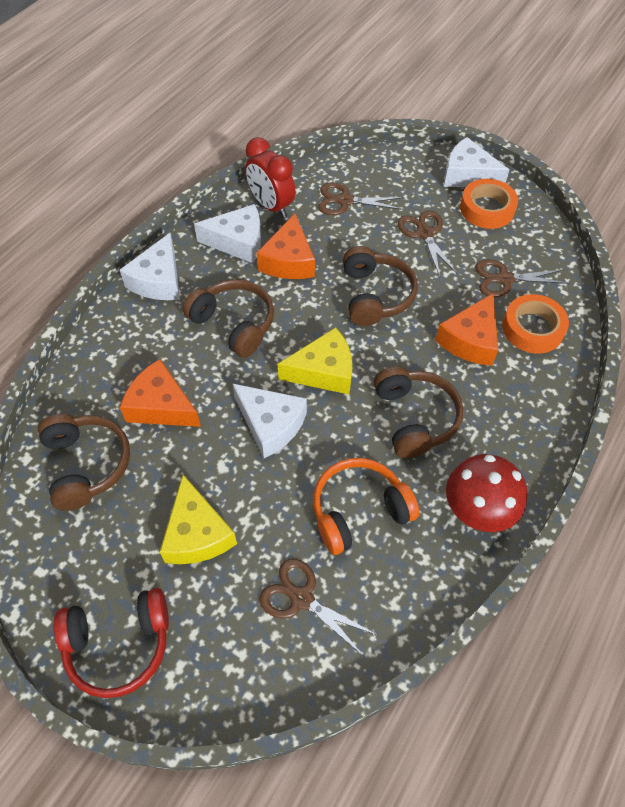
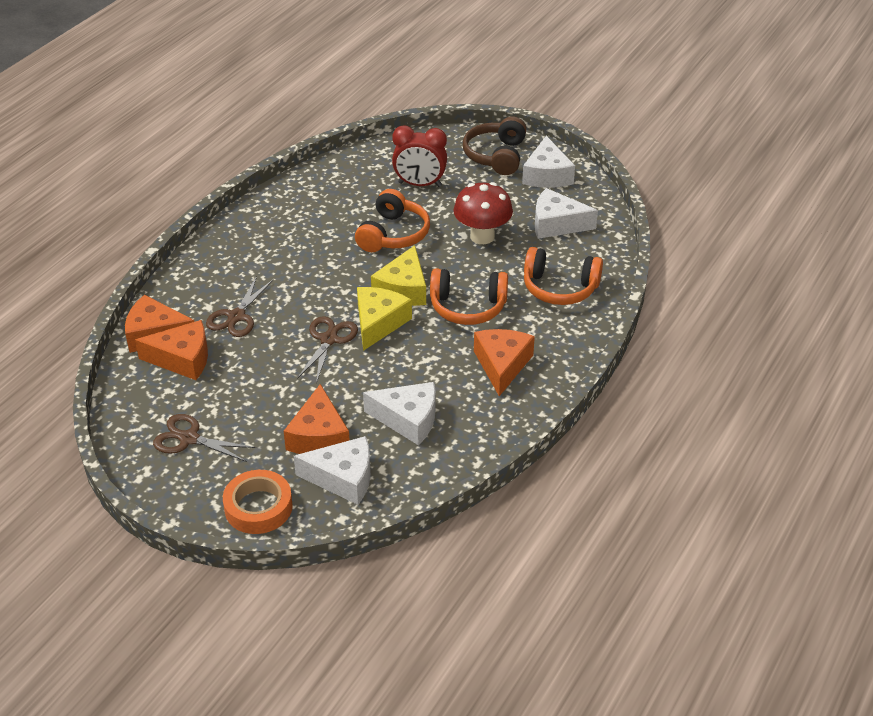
brown headphones: [38,414,130,511] [182,279,274,358] [343,246,418,326] [374,366,463,458] = 4 -> [463,116,527,175] = 1
brown scissors: [259,559,377,656] [318,183,403,215] [398,210,457,277] [475,259,569,297] = 4 -> [153,414,256,462] [206,276,273,337] [297,316,358,384] = 3
orange cheese: [120,359,201,427] [256,214,315,279] [435,293,498,366] = 3 -> [125,295,194,353] [135,320,208,380] [284,384,350,454] [474,329,535,396] = 4
orange headphones: [313,458,419,555] = 1 -> [355,189,430,252] [430,268,508,325] [524,247,603,305] = 3
orange tape: [460,179,518,229] [502,294,569,353] = 2 -> [223,470,293,534] = 1
red headphones: [54,588,169,698] = 1 -> none = 0

